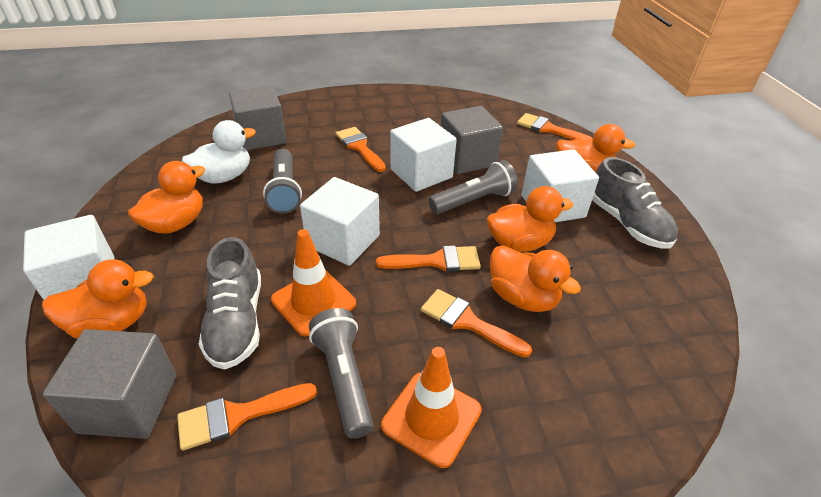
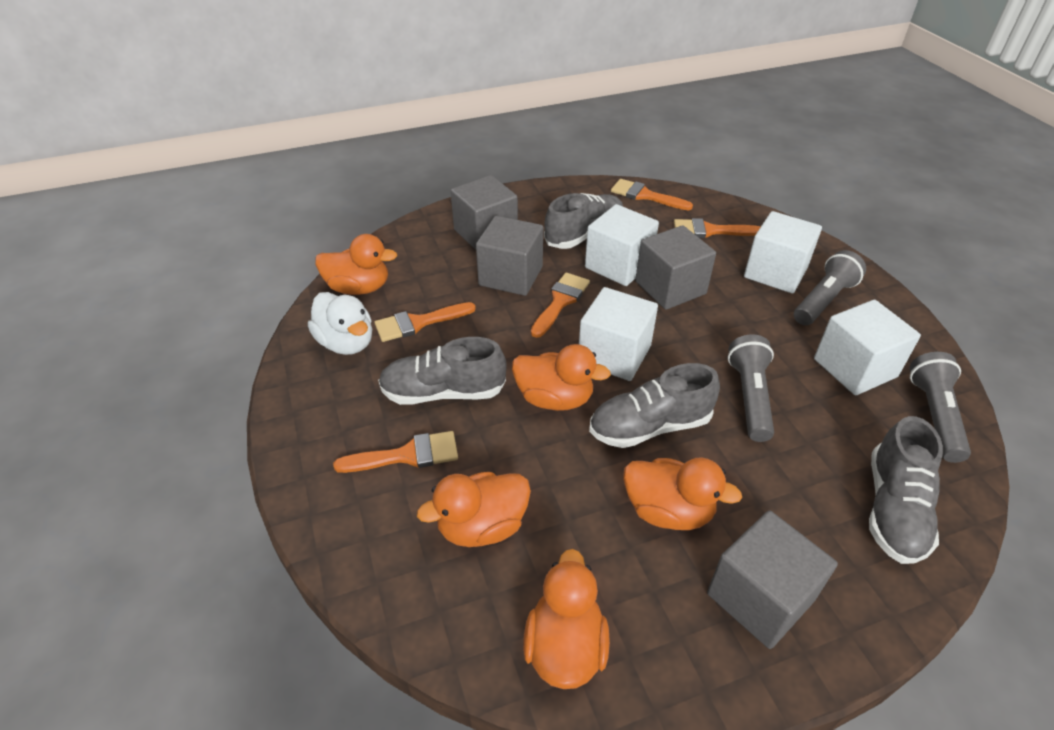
grey cube: [43,329,177,439] [229,86,287,150] [441,106,503,174] = 3 -> [451,175,518,250] [476,216,543,296] [635,225,716,310] [707,510,838,649] = 4
grey shoe: [199,237,261,370] [592,157,678,249] = 2 -> [378,337,507,405] [544,193,623,249] [589,363,720,448] [869,416,943,564] = 4
orange traffic cone: [271,229,356,336] [381,347,482,468] = 2 -> none = 0

